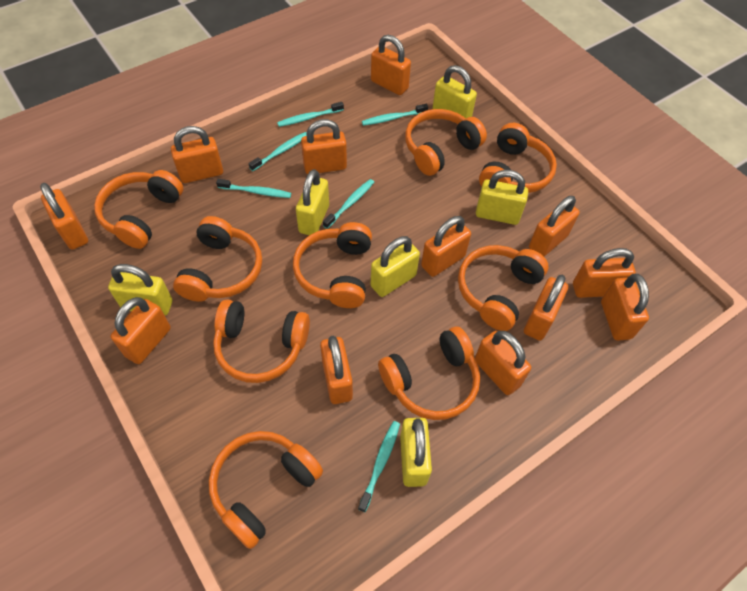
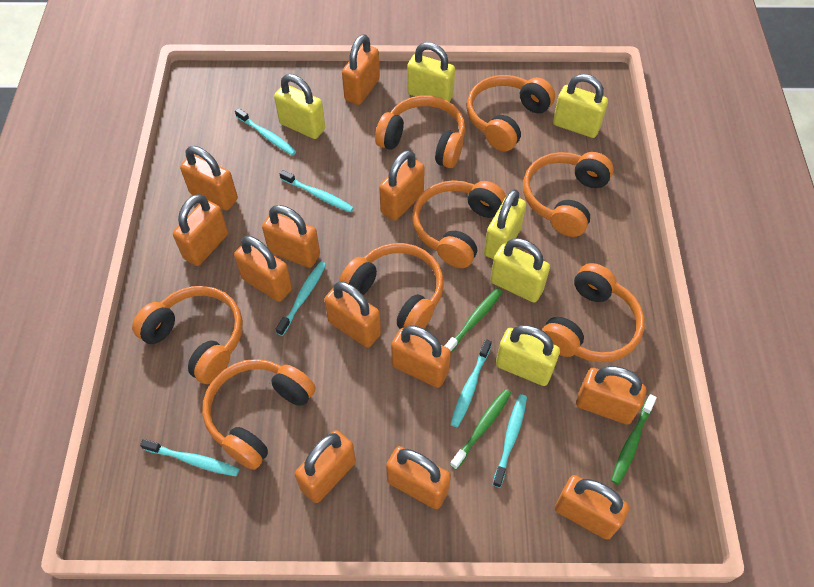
green toothbrush: none = 0 -> [445,288,502,353] [450,389,511,470] [611,394,657,485] = 3
orange headphones: [94,170,183,249] [173,216,262,302] [209,431,323,549] [213,300,310,383] [293,222,372,308] [378,327,480,420] [405,109,487,176] [458,245,548,331] [479,123,557,193] = 9 -> [132,286,243,384] [202,359,316,470] [339,243,444,329] [375,95,465,168] [412,180,506,268] [467,75,555,152] [523,152,614,237] [542,263,645,362] = 8

